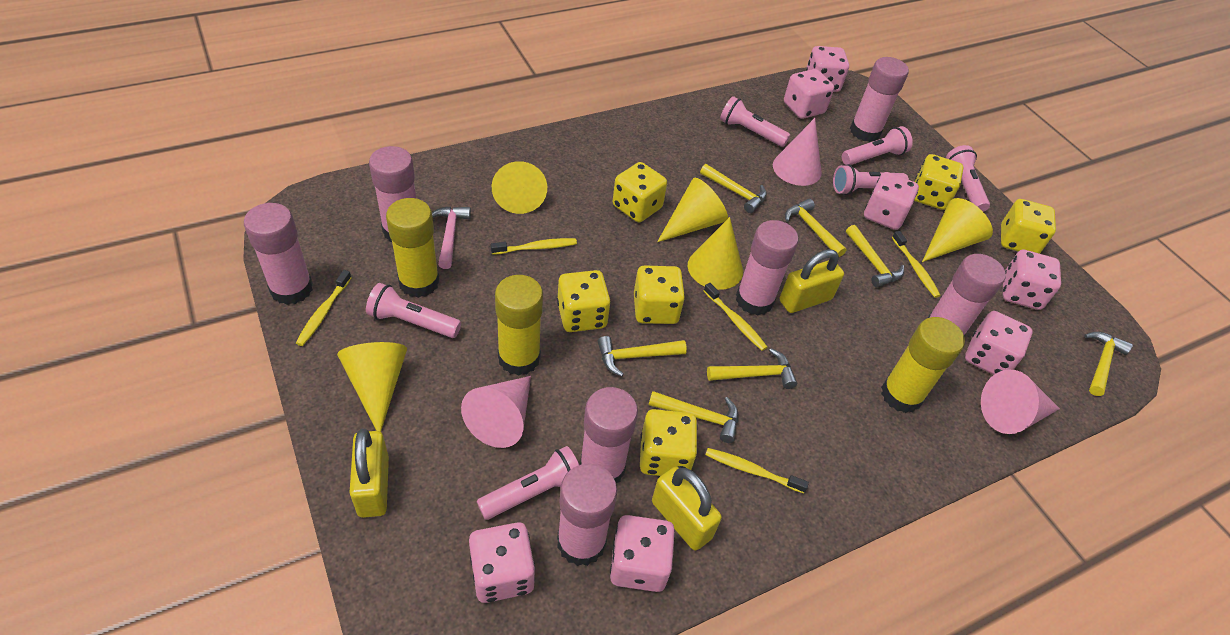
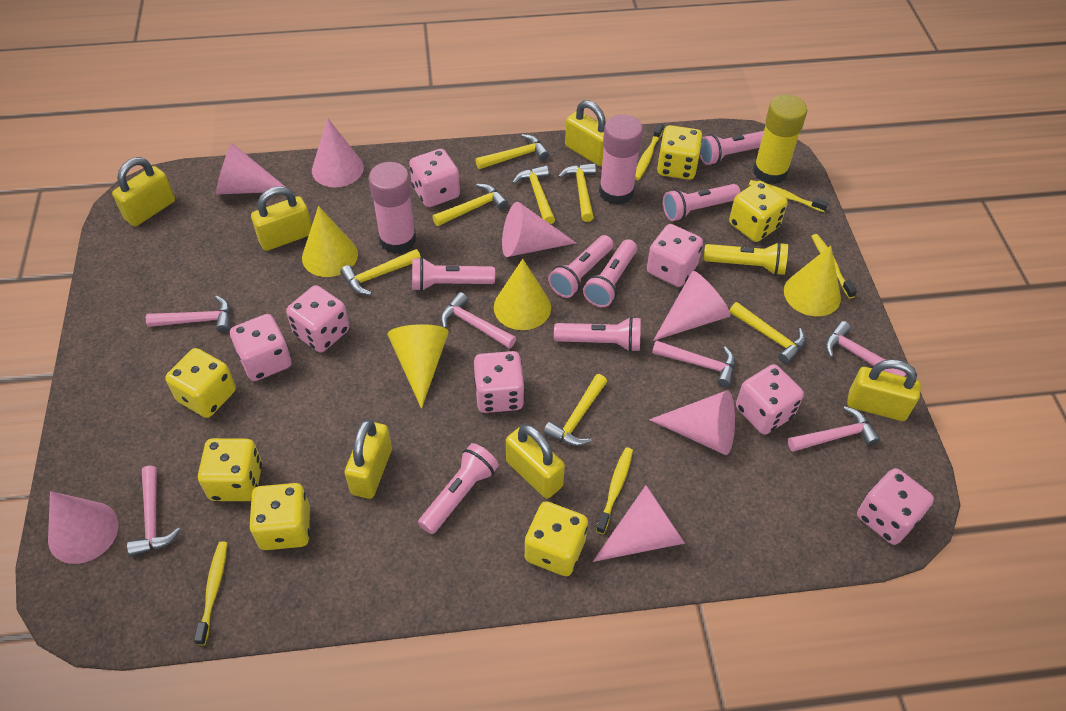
pink cone: [461,376,531,448] [773,118,822,186] [981,369,1060,434] = 3 -> [48,491,119,564] [216,143,285,194] [312,118,364,187] [502,202,576,257] [593,485,685,562] [649,390,735,455] [653,271,731,341] = 7
pink flashlight: [366,283,461,338] [477,446,579,520] [720,96,790,147] [833,164,909,195] [842,126,913,165] [946,145,990,212] = 6 -> [412,257,495,291] [418,443,499,534] [548,235,614,298] [554,316,641,352] [583,239,637,307] [663,184,741,221] [700,131,764,165] = 7
pink glue stick: [244,203,313,305] [369,146,416,242] [557,463,617,566] [580,387,638,483] [736,220,799,316] [850,57,909,142] [928,254,1006,337] = 7 -> [369,162,416,254] [599,114,643,205] = 2
pink hammer: [432,206,471,269] = 1 -> [127,466,181,557] [146,296,231,333] [441,292,516,349] [652,340,735,387] [788,407,880,452] [825,321,906,377] = 6
yellow cone: [337,342,407,432] [492,161,547,214] [657,178,728,242] [688,217,743,290] [922,198,993,262] = 5 -> [302,206,358,277] [387,324,449,409] [494,259,551,330] [784,246,841,317] = 4
yellow flashlight: none = 0 -> [704,242,788,275] = 1
yellow glue stick: [386,198,440,298] [495,275,543,376] [881,317,965,413] = 3 -> [753,95,807,184] = 1
yellow padlock: [349,429,389,518] [652,467,722,551] [780,249,844,313] = 3 -> [112,157,175,226] [251,186,312,251] [345,419,392,499] [506,425,565,499] [565,100,606,166] [847,359,921,421] = 6

